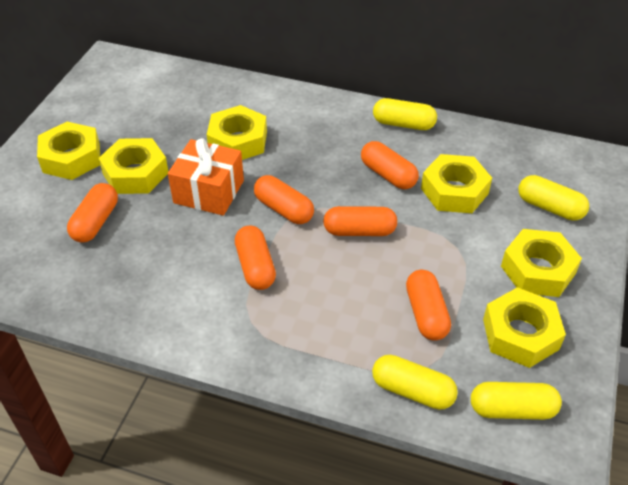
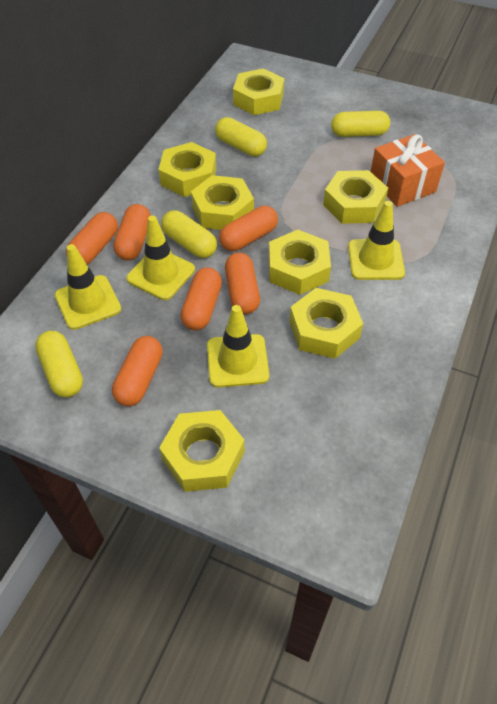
yellow nut: [37,122,100,180] [99,138,169,194] [207,105,267,160] [421,154,492,213] [483,287,566,368] [501,229,582,297] = 6 -> [158,142,216,197] [159,410,245,492] [191,175,254,230] [233,68,284,115] [269,230,331,295] [289,288,363,359] [323,170,388,224] = 7
yellow traffic cone: none = 0 -> [55,244,121,330] [126,215,195,300] [207,305,269,388] [348,201,405,280] = 4

